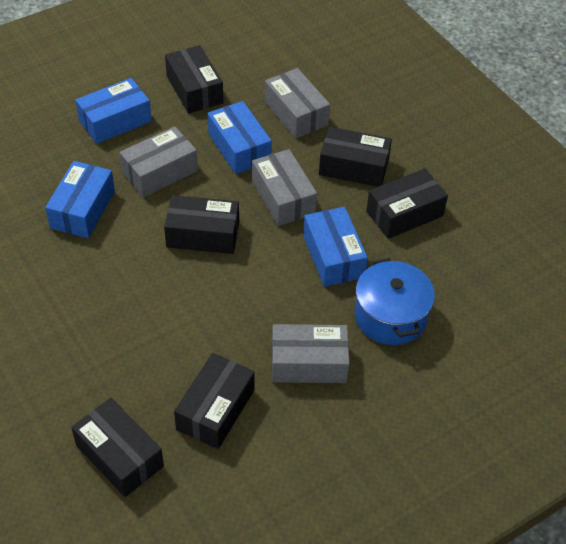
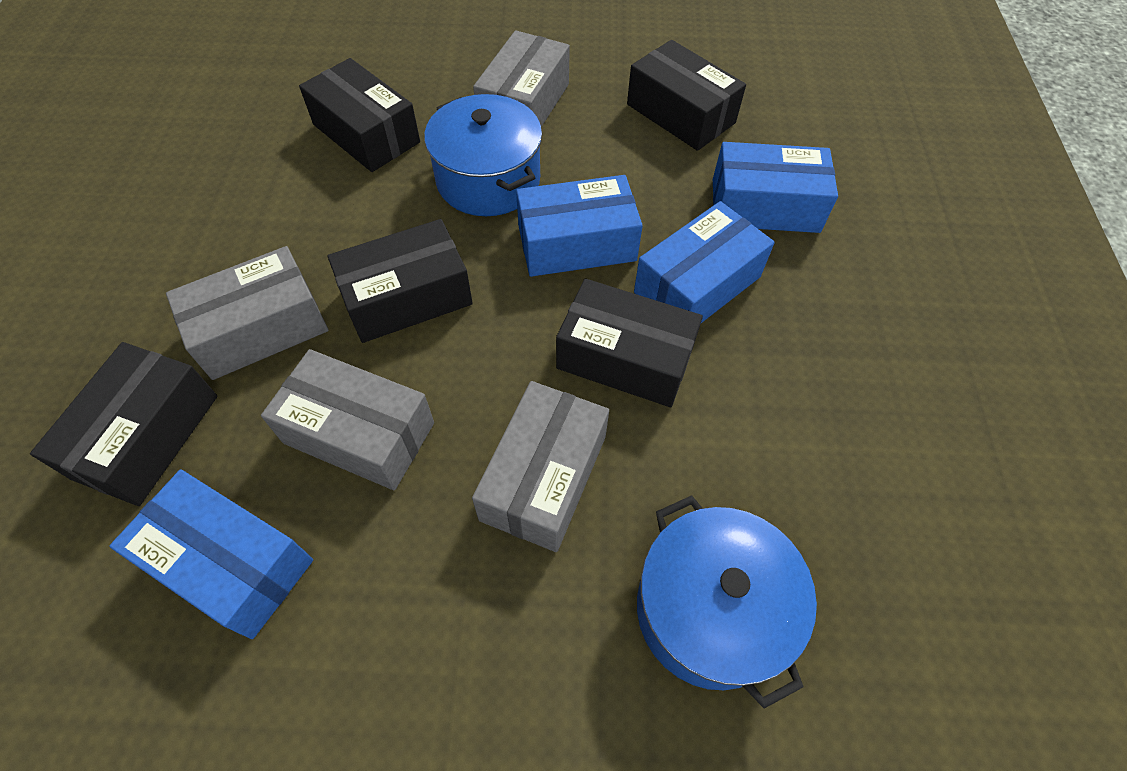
black box: [71,398,164,497] [164,195,239,254] [165,45,223,113] [174,353,255,449] [319,127,392,187] [366,169,448,239] = 6 -> [30,342,218,506] [299,58,420,172] [328,219,473,343] [556,278,703,407] [627,40,746,151] = 5
blue pot: [355,258,435,345] = 1 -> [424,94,542,216] [637,495,817,709] = 2

